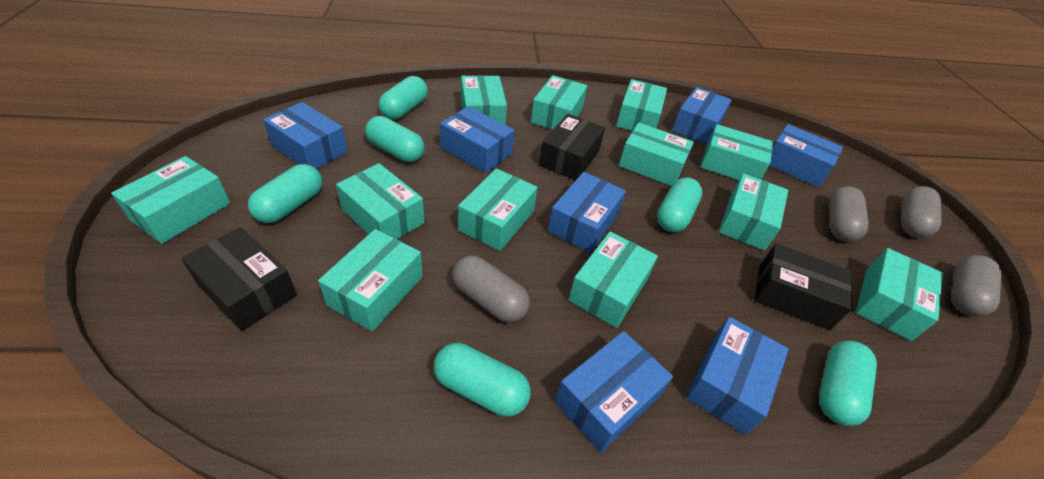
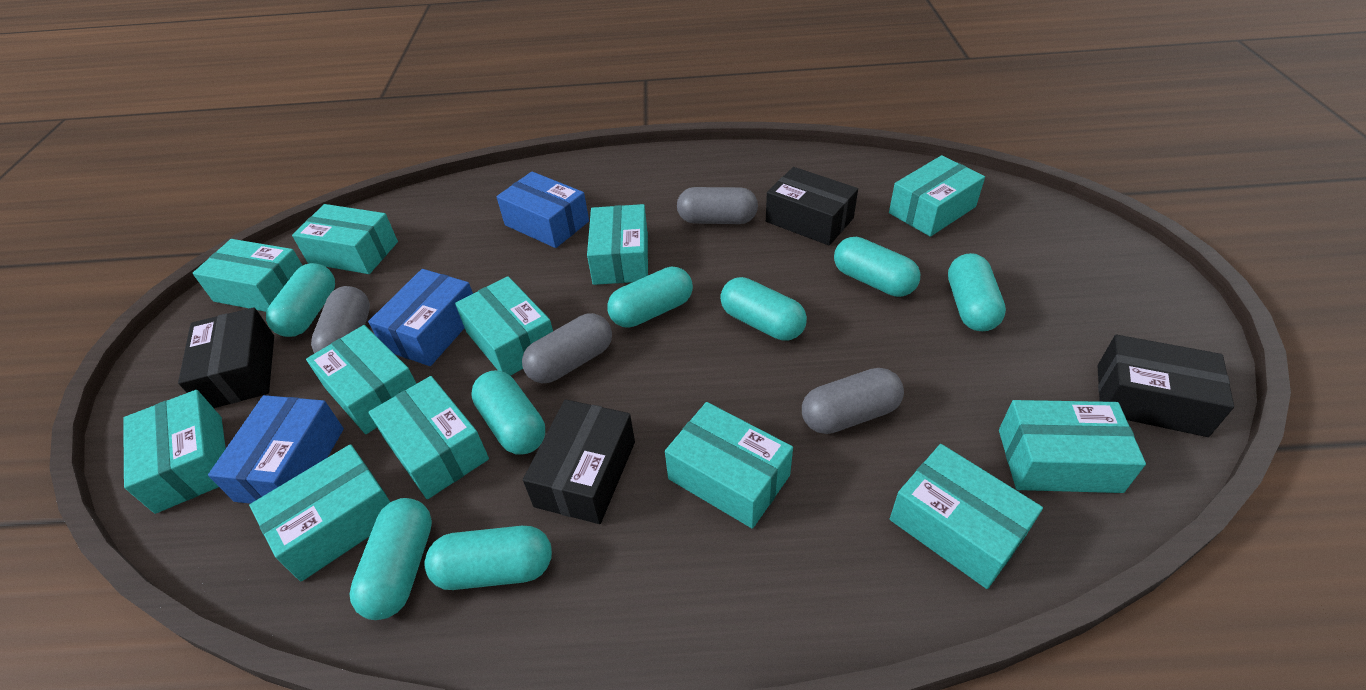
black box: [181,227,297,331] [539,114,605,180] [754,244,852,330] = 3 -> [178,307,274,408] [523,399,635,524] [766,167,858,246] [1098,335,1234,437] = 4
blue box: [263,102,348,169] [440,106,515,173] [548,172,626,253] [555,331,673,453] [672,87,732,144] [686,317,789,435] [769,124,843,187] = 7 -> [208,395,344,504] [368,269,473,366] [496,172,589,248] = 3
turquoise capsule: [248,164,322,223] [365,116,425,162] [379,76,428,120] [434,343,531,416] [657,177,703,232] [819,341,877,426] = 6 -> [266,263,335,337] [349,498,432,620] [424,526,552,590] [471,370,545,455] [607,267,693,328] [720,277,807,341] [834,237,920,297] [948,253,1006,331] = 8

